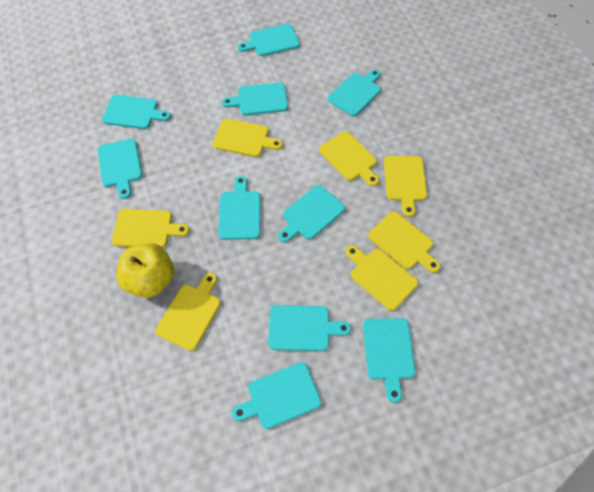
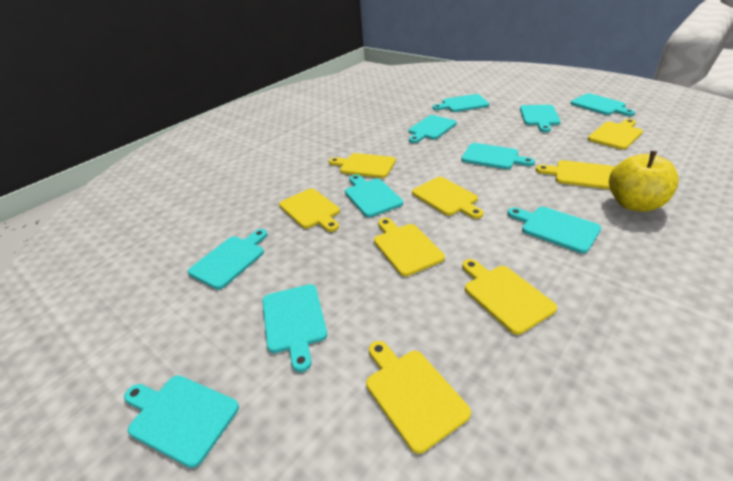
yellow cutting board: [112,209,189,248] [155,273,221,351] [213,119,283,157] [319,131,379,186] [345,245,418,311] [368,211,440,273] [384,156,427,217] = 7 -> [279,188,340,232] [329,153,396,178] [366,341,471,454] [374,218,445,276] [412,177,484,219] [462,259,557,335] [536,160,615,190] [588,119,643,150] = 8

